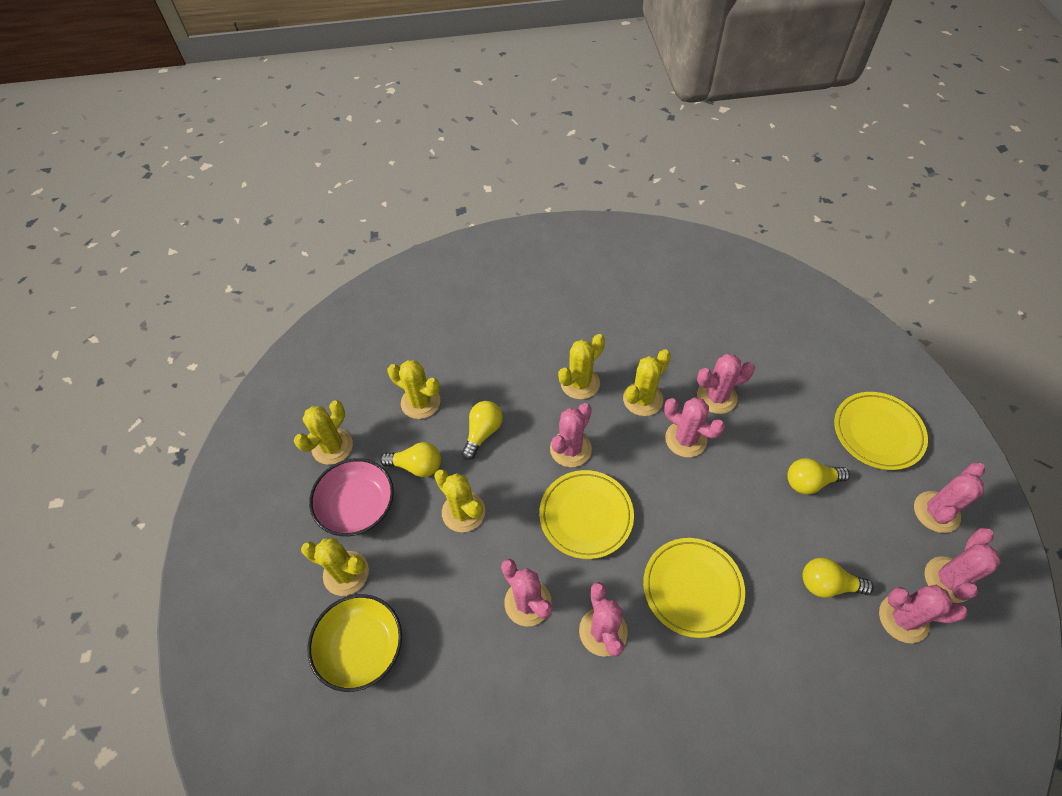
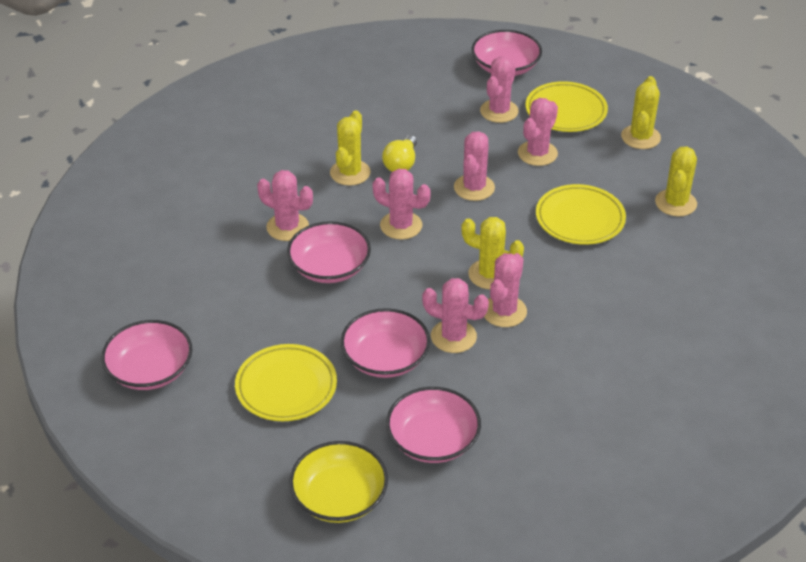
pink bowl: [309,458,394,536] = 1 -> [101,320,192,390] [287,221,371,283] [341,308,430,378] [386,387,481,463] [472,30,542,76] = 5
pink cactus: [501,559,553,626] [550,403,592,467] [579,582,628,657] [664,397,725,457] [697,354,755,414] [879,585,967,643] [914,463,985,533] [925,528,1001,603] = 8 -> [257,170,313,241] [372,169,431,240] [422,278,489,353] [454,131,495,201] [480,56,519,123] [484,253,527,327] [518,98,558,166] = 7
yellow cactus: [294,400,353,465] [301,538,369,596] [388,360,440,419] [434,469,485,532] [558,334,605,399] [623,349,671,416] = 6 -> [330,110,371,186] [461,217,524,289] [621,76,661,149] [655,146,697,216] = 4
yellow light bulb: [380,442,441,477] [462,401,503,460] [787,458,850,494] [803,558,874,598] = 4 -> [382,135,417,172] = 1

